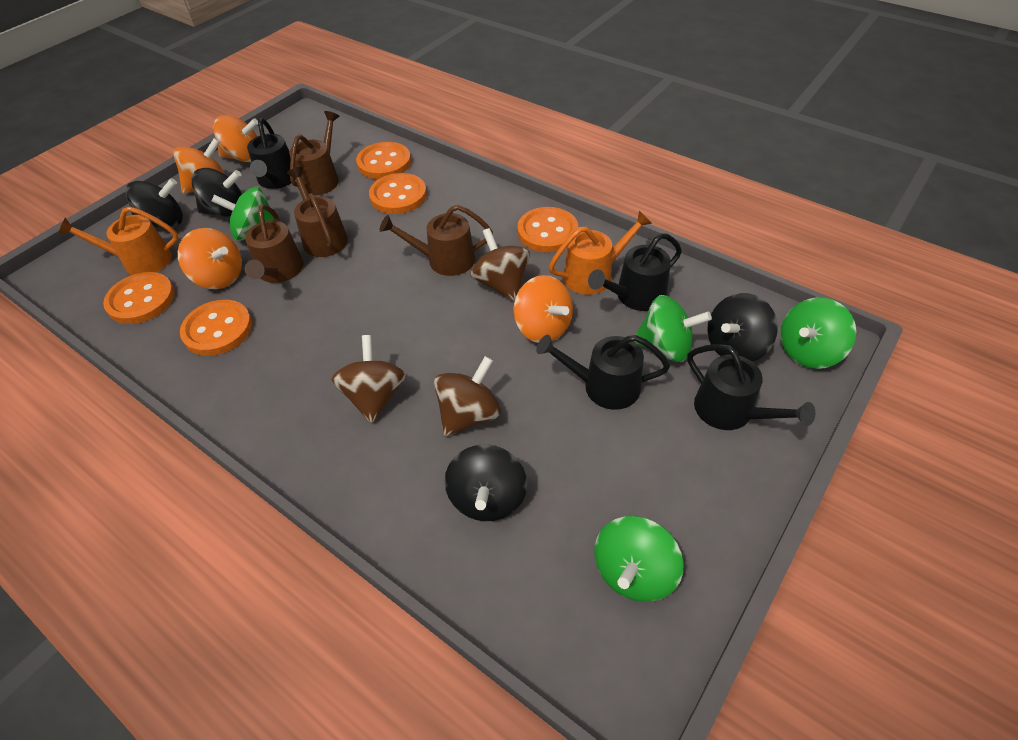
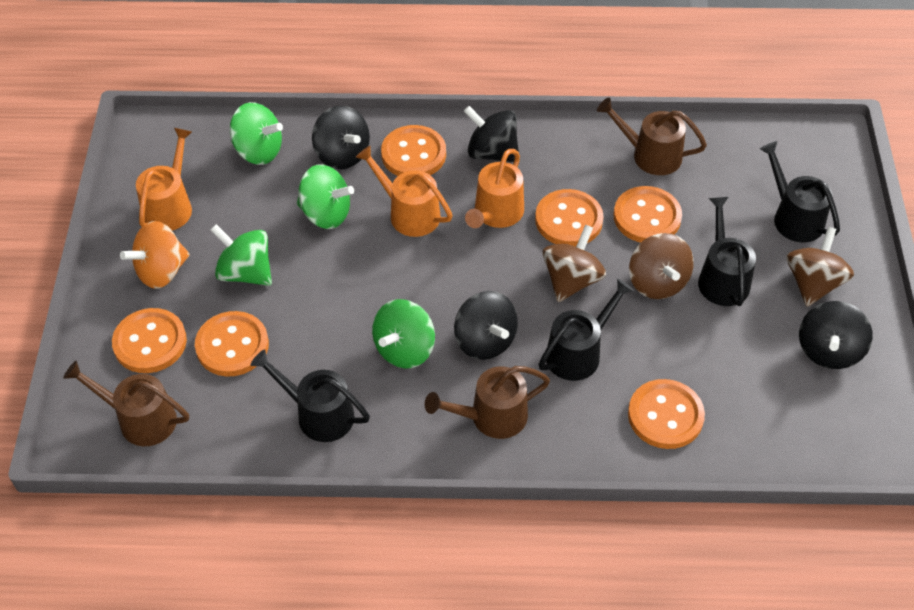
brown watering can: [245,204,303,283] [287,167,348,257] [289,111,339,195] [380,205,493,276] = 4 -> [63,361,189,446] [425,366,550,439] [597,98,707,175] = 3
orange button: [103,272,175,324] [180,300,252,356] [356,142,411,179] [369,173,427,214] [518,207,578,252] = 5 -> [112,308,187,373] [195,311,269,377] [381,125,446,176] [535,189,604,247] [614,186,682,243] [628,379,705,449] = 6
orange spinning top: [174,138,225,194] [178,228,242,289] [213,115,258,162] [513,275,573,343] = 4 -> [120,221,190,289] = 1
orange watering can: [58,206,178,275] [549,211,652,295] = 2 -> [136,128,192,231] [356,146,453,237] [465,149,524,228] = 3

